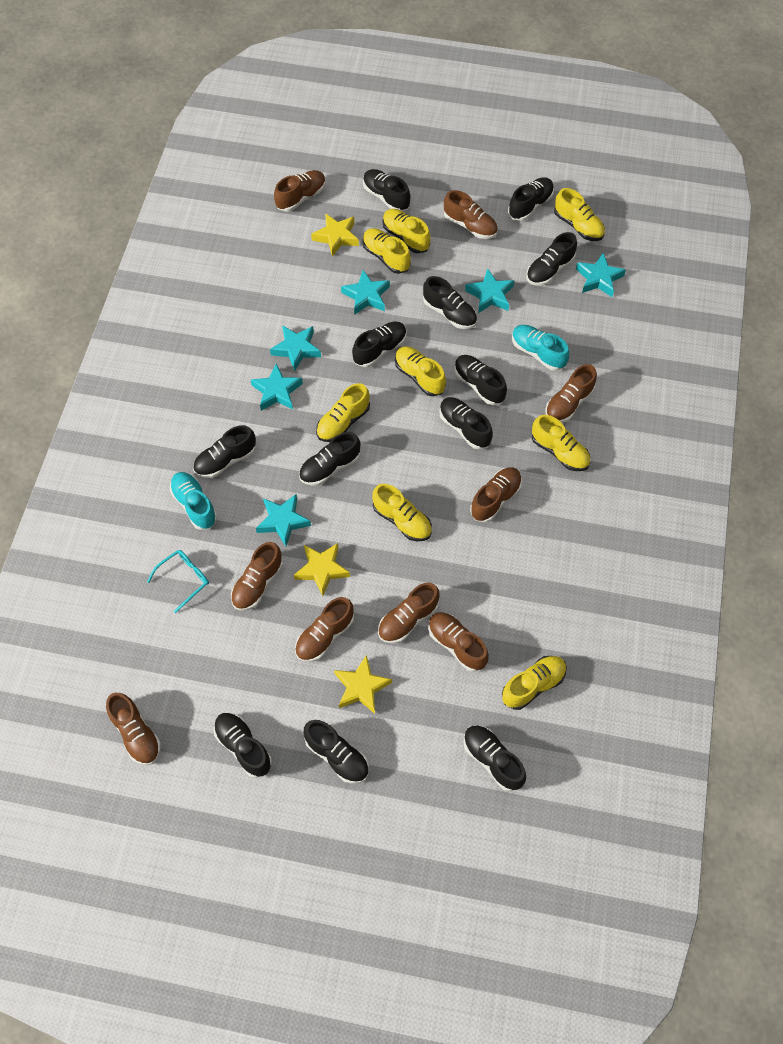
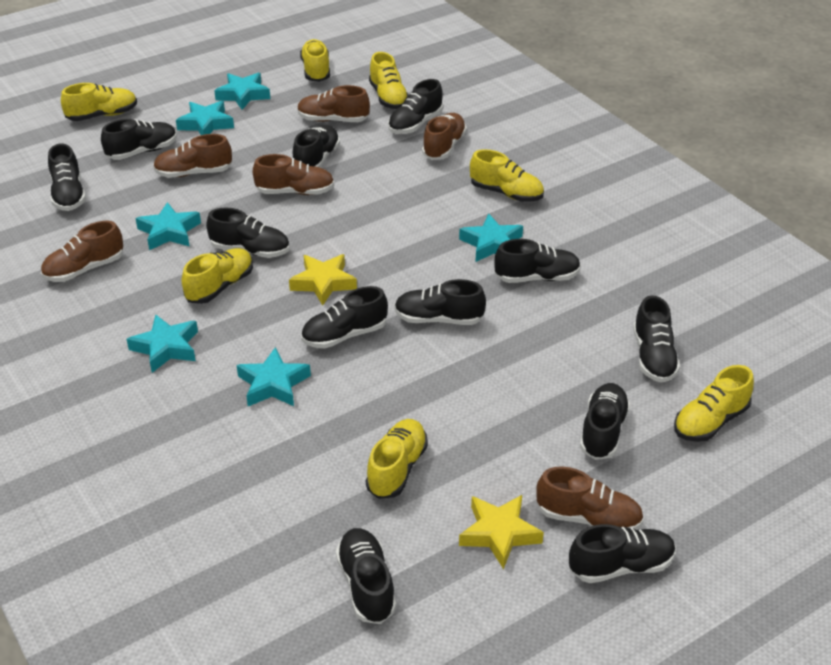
brown shoe: [106,693,161,765] [231,542,283,611] [274,170,326,212] [295,597,354,662] [378,583,440,644] [428,612,489,672] [444,190,498,239] [470,467,522,523] [545,364,597,423] = 9 -> [41,221,123,282] [153,134,232,178] [253,154,334,195] [297,85,370,122] [422,113,467,160] [536,466,644,530] = 6
turquoise glasses: [147,550,209,613] = 1 -> none = 0
turquoise shoe: [170,472,217,530] [512,325,569,371] = 2 -> none = 0
yellow shoe: [316,383,370,442] [362,228,411,274] [372,484,432,541] [382,209,431,253] [395,346,446,396] [502,656,567,710] [532,415,590,471] [554,188,605,241] = 8 -> [61,83,137,121] [182,248,253,304] [300,39,330,82] [366,419,428,499] [369,52,408,109] [470,149,544,202] [674,365,754,442] = 7
yellow star: [294,543,350,596] [311,213,359,257] [334,655,392,714] = 3 -> [289,254,357,306] [459,495,544,569] = 2

